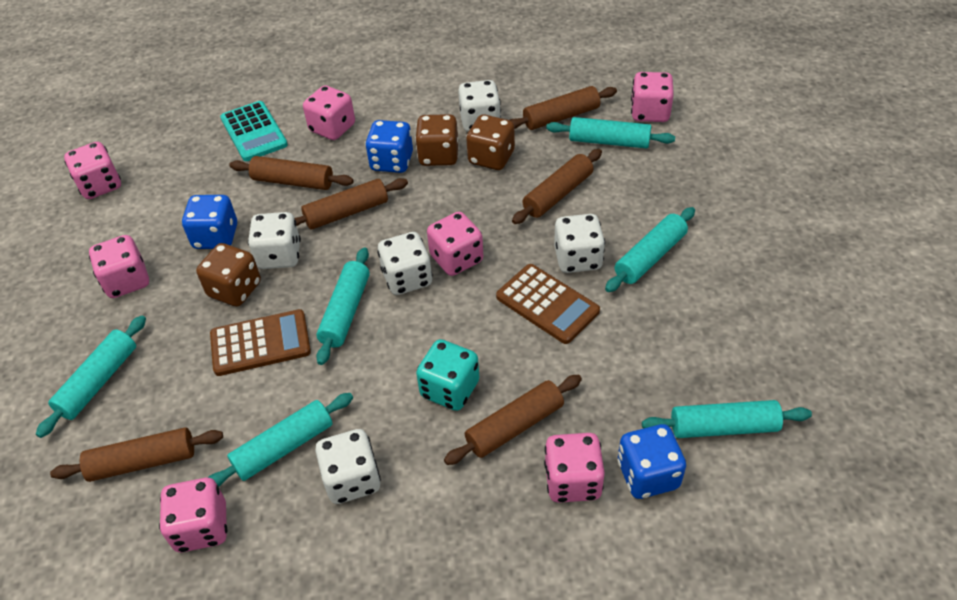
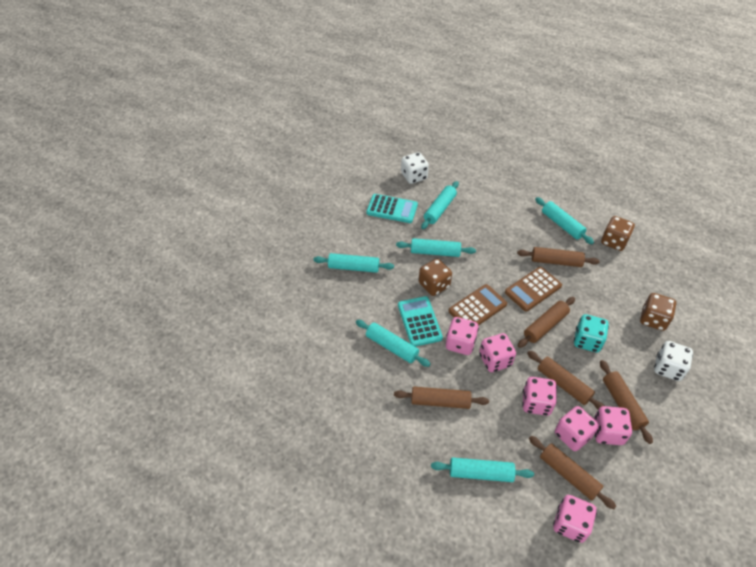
blue dice: [182,195,237,249] [365,120,413,173] [617,424,686,499] = 3 -> none = 0
pink dice: [64,142,121,199] [89,235,149,298] [159,478,228,552] [303,86,355,140] [427,212,483,276] [544,433,605,503] [631,72,674,122] = 7 -> [446,317,479,355] [479,333,516,372] [522,377,557,416] [553,495,597,543] [555,406,599,451] [594,406,632,445] = 6
turquoise calculator: [220,101,288,161] = 1 -> [366,194,418,223] [398,296,443,347] = 2
white dice: [248,212,301,269] [315,429,381,504] [377,232,433,295] [458,80,501,132] [554,214,605,273] = 5 -> [401,152,429,184] [654,341,693,381] = 2

